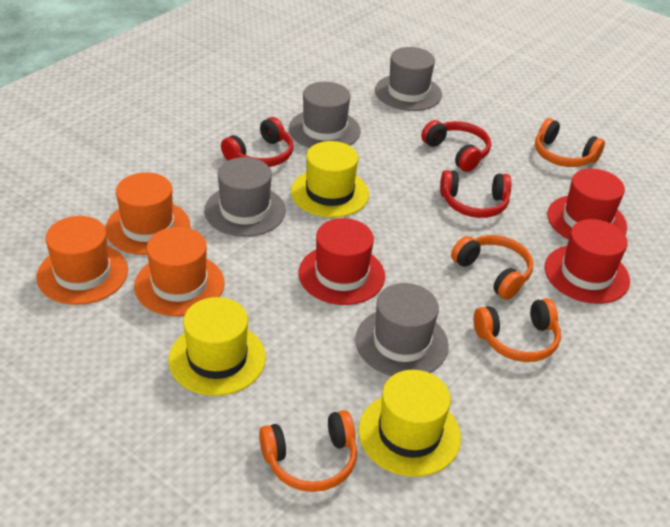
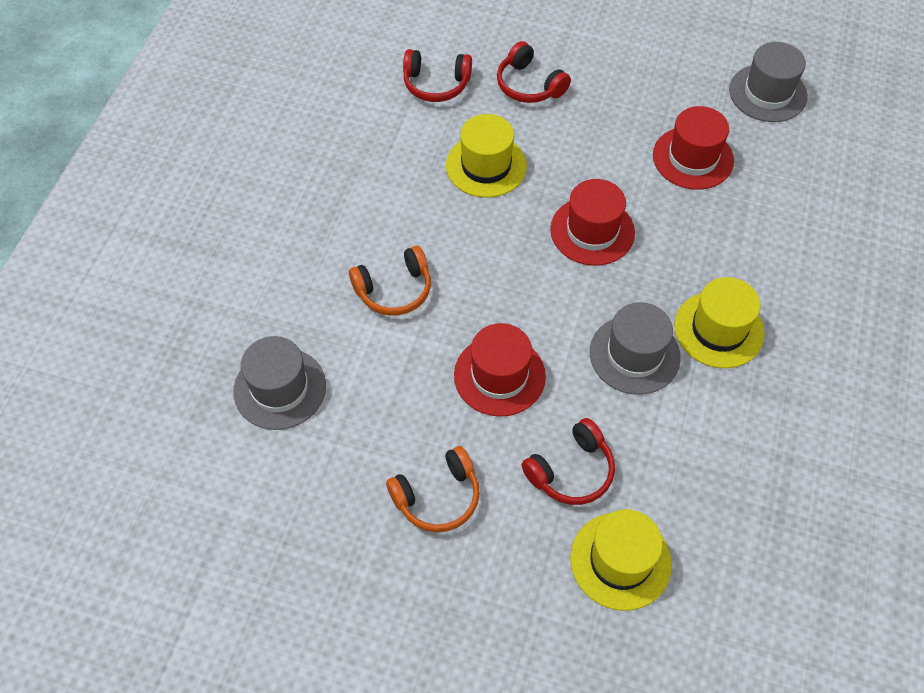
grey hat: [204,157,286,237] [289,82,361,148] [355,283,449,376] [375,47,442,111] = 4 -> [233,336,326,430] [590,302,681,395] [729,42,808,122] = 3
orange hat: [37,216,128,305] [105,172,190,255] [134,227,224,316] = 3 -> none = 0
orange headphones: [259,410,357,492] [451,235,533,300] [474,298,561,362] [535,118,605,167] = 4 -> [349,246,431,315] [386,446,480,532] = 2

